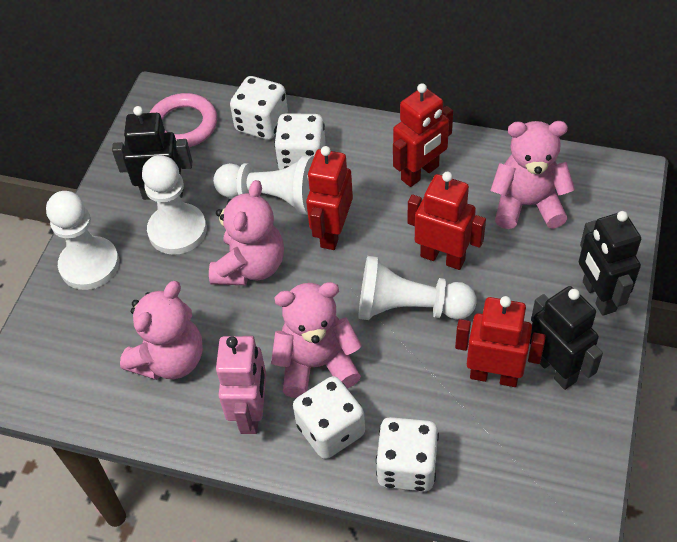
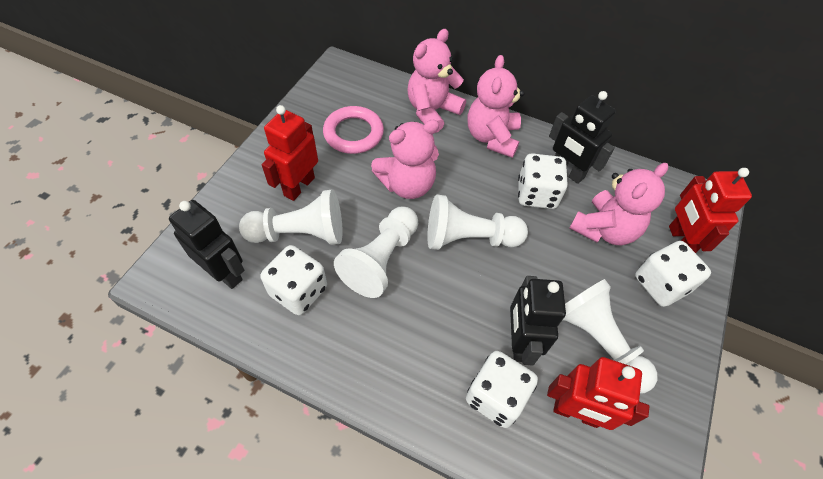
pink robot: [216,336,266,434] = 1 -> none = 0
red robot: [306,146,353,250] [393,83,453,187] [408,172,486,270] [455,296,546,387] = 4 -> [262,105,318,201] [547,357,649,430] [669,168,752,253] = 3

